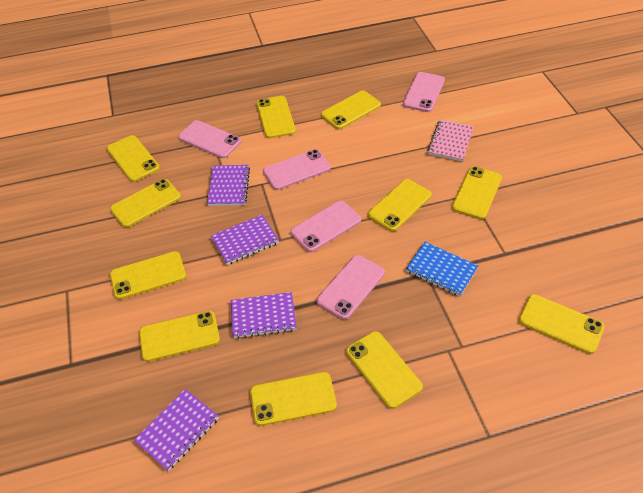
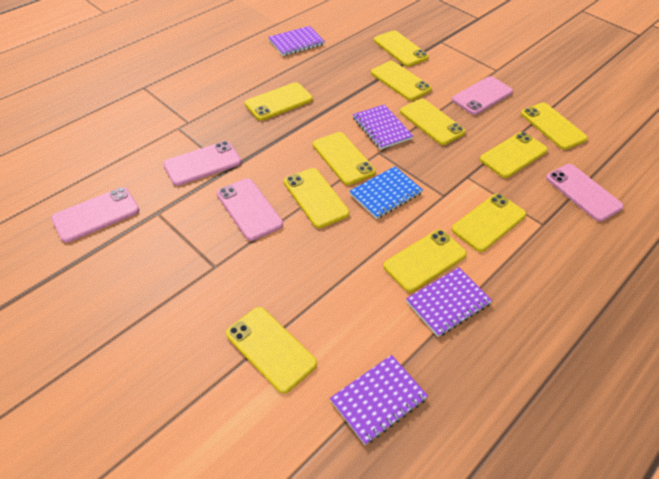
pink notebook: [428,120,474,162] = 1 -> none = 0

